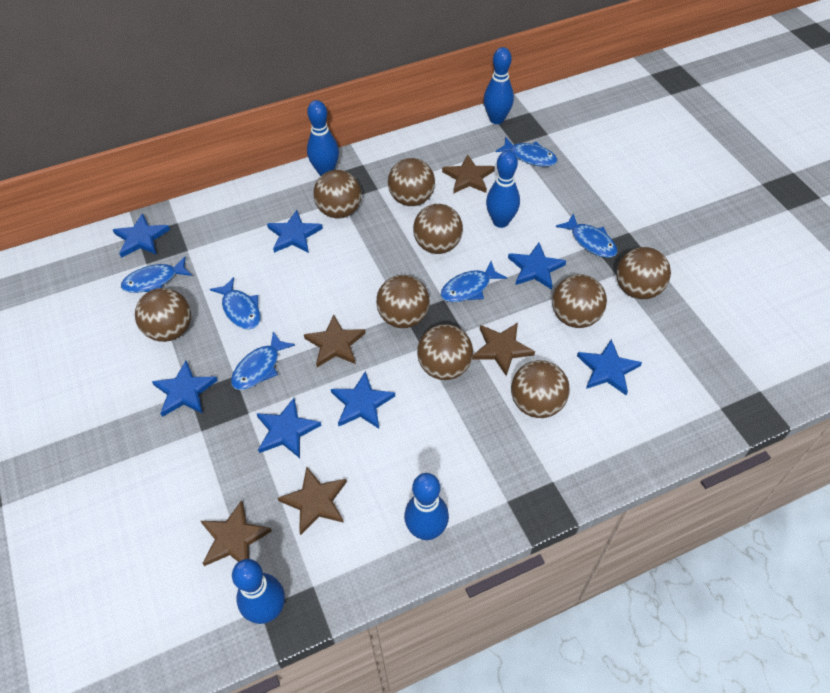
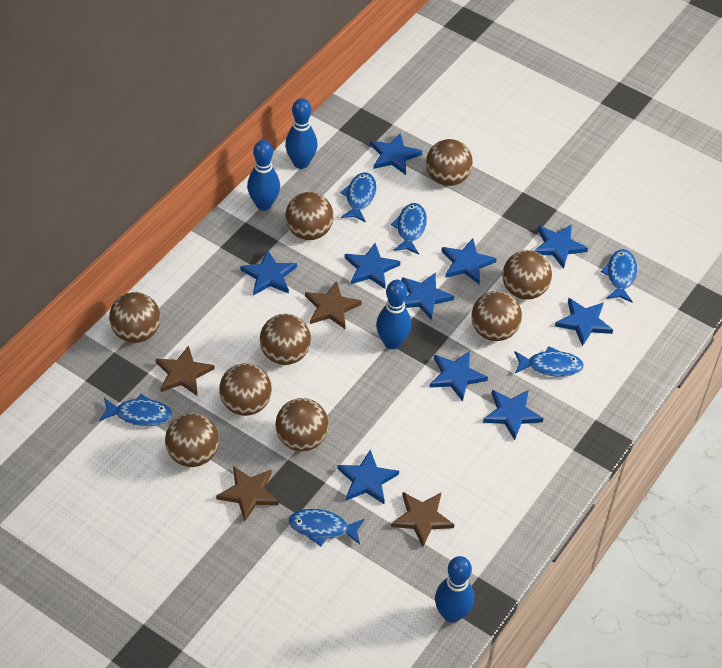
blue bowling pin: [232,559,285,624] [307,100,339,176] [404,473,449,540] [484,47,514,124] [486,150,520,228] = 5 -> [247,140,280,211] [285,98,318,169] [376,280,411,349] [435,556,474,623] = 4
blue star: [113,213,170,258] [152,361,218,417] [256,398,322,458] [267,210,323,253] [331,371,395,429] [508,243,566,290] [577,339,642,395] = 7 -> [240,249,297,296] [337,450,399,504] [345,243,400,289] [370,132,422,175] [402,272,454,320] [429,351,488,401] [441,239,497,284] [483,390,544,440] [534,224,588,269] [555,298,613,346] = 10
brown star: [201,500,272,566] [278,467,347,535] [304,315,366,367] [442,154,495,194] [472,323,535,376] = 5 -> [156,345,215,396] [216,466,279,522] [305,281,362,329] [391,492,455,547] = 4

